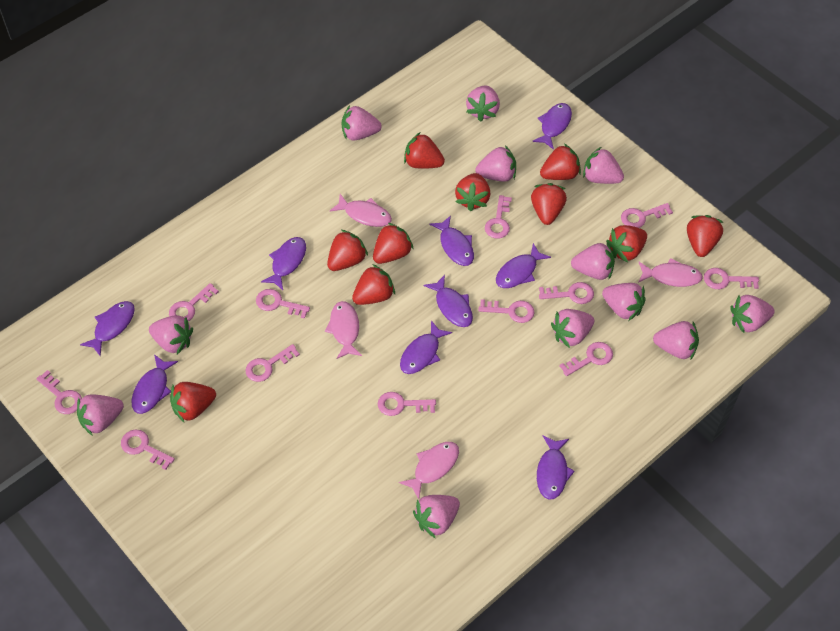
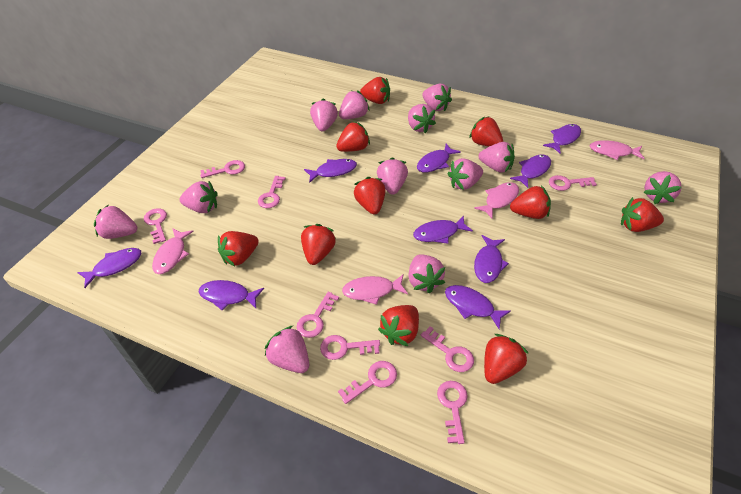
pink key: [36,370,82,414] [121,429,175,470] [169,283,219,321] [246,344,300,382] [256,289,310,319] [378,392,436,416] [479,299,535,323] [485,195,512,239] [539,282,594,304] [559,342,613,376] [621,203,673,228] [704,268,759,289] = 12 -> [144,208,167,244] [200,160,245,178] [258,176,286,208] [296,292,339,338] [320,335,380,360] [338,361,397,404] [421,326,474,372] [437,381,468,444] [549,175,597,191] = 9

